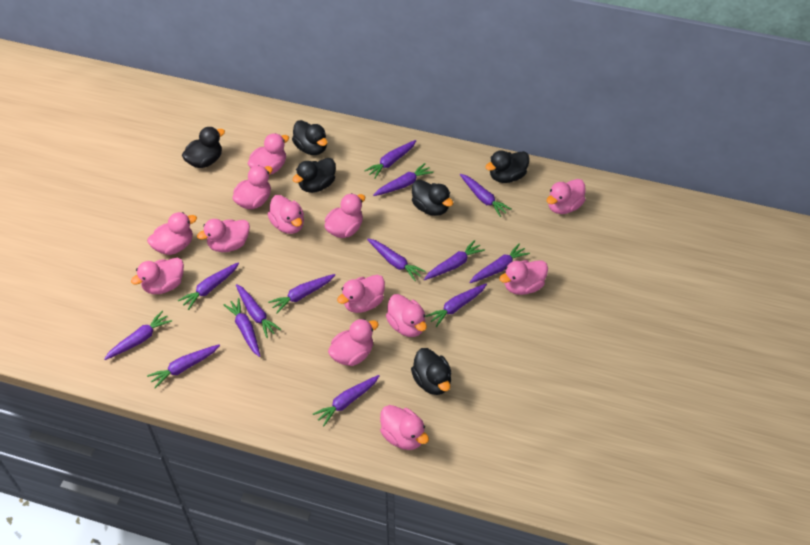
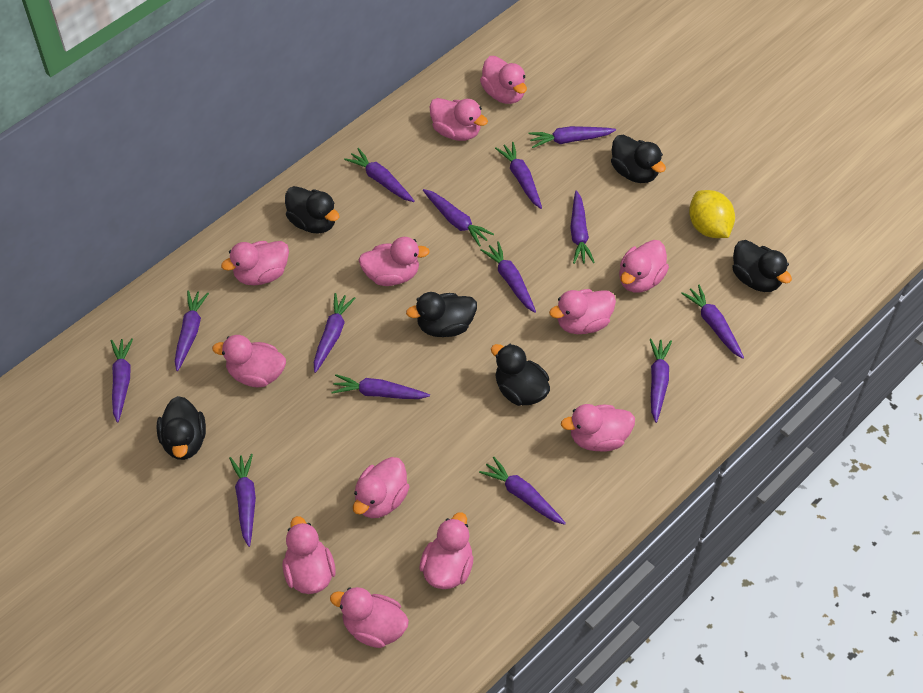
pink duck: [131,258,184,294] [147,212,197,255] [197,219,250,252] [233,165,273,209] [247,133,289,175] [268,195,304,234] [325,193,365,238] [328,319,379,366] [337,275,385,313] [380,405,429,450] [386,294,427,337] [499,260,548,295] [547,179,586,214] = 13 -> [212,335,286,387] [221,241,289,285] [283,516,336,594] [330,587,409,648] [353,457,409,518] [359,237,430,286] [419,512,474,589] [430,98,488,141] [480,56,527,104] [549,289,616,334] [561,404,635,452] [619,240,669,293] = 12
yellow lemon: none = 0 -> [689,190,735,238] = 1

